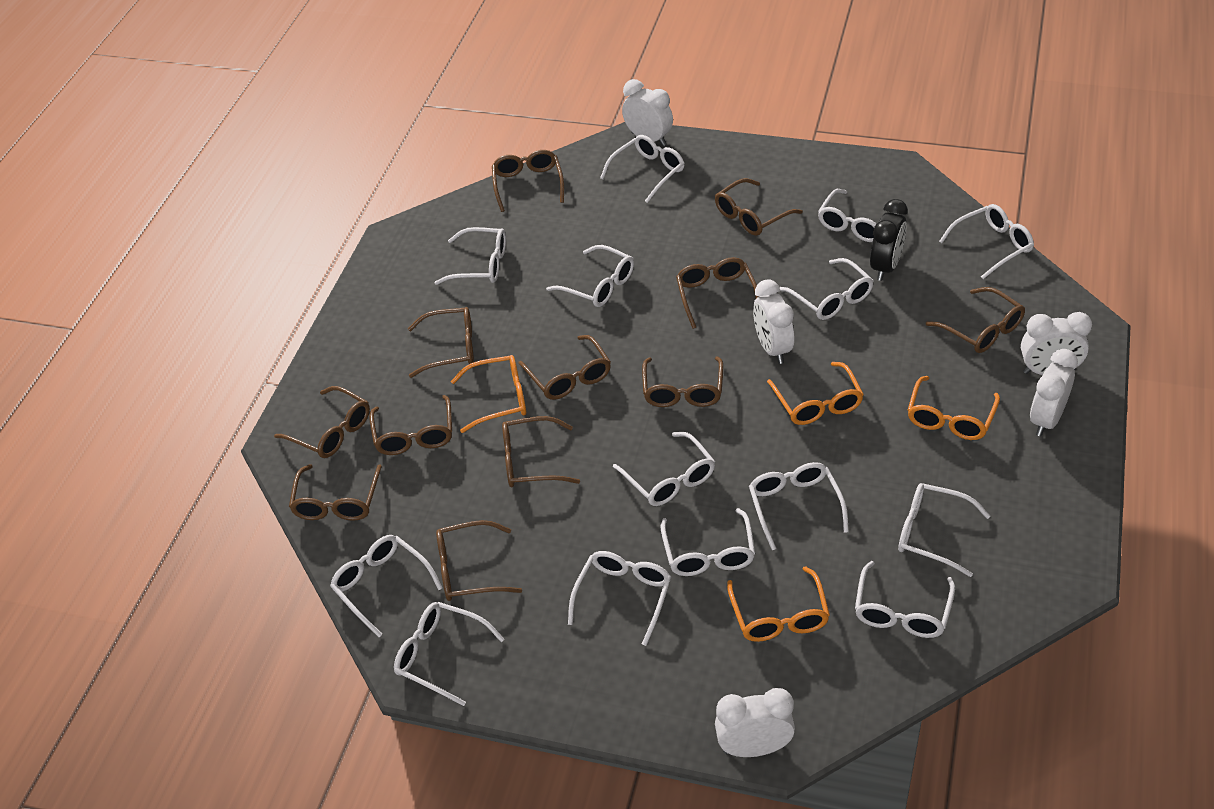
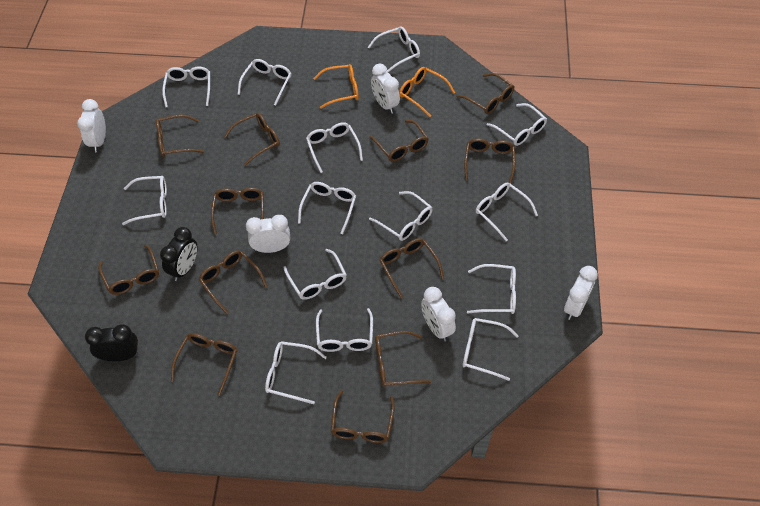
black clock: [870,199,908,281] = 1 -> [85,324,139,361] [160,227,198,281] = 2
orange glasses: [451,355,526,433] [727,566,830,642] [767,362,864,425] [908,376,1000,440] = 4 -> [313,64,359,109] [399,67,455,117] = 2

